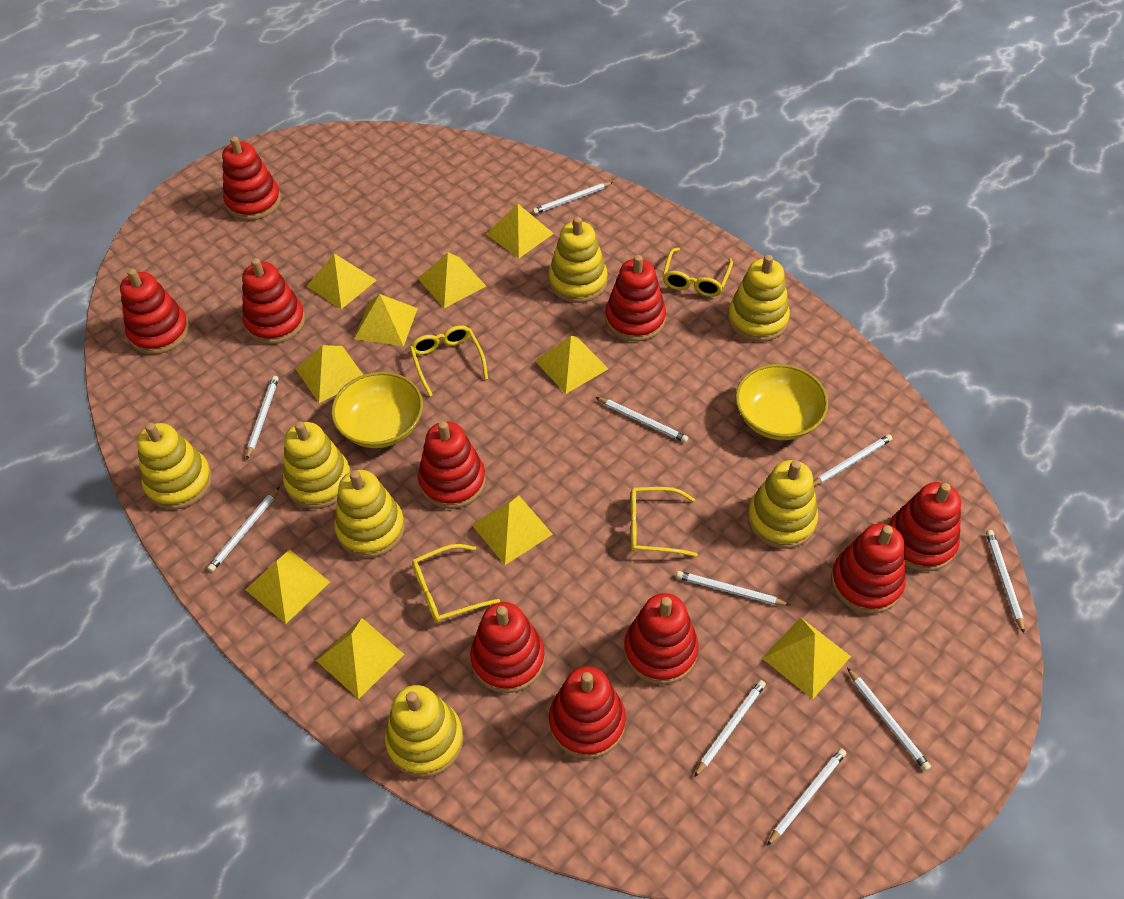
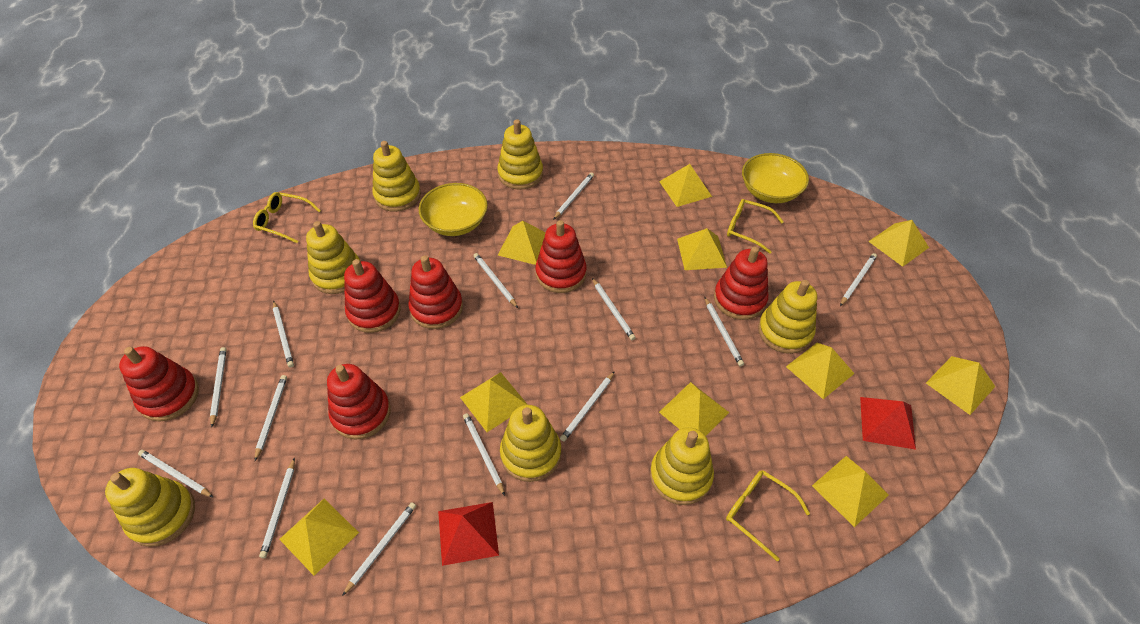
red pyramid: none = 0 -> [438,502,499,566] [860,397,916,450] = 2
red stacking toy: [120,268,189,355] [222,136,281,221] [242,258,305,344] [418,421,486,509] [470,602,545,693] [549,666,626,759] [605,255,666,342] [624,593,699,685] [831,524,906,614] [889,482,961,572] = 10 -> [119,346,199,422] [327,364,391,439] [344,259,401,333] [408,255,463,329] [535,220,587,293] [714,246,768,320] = 6
white pencil: [207,487,280,572] [246,376,279,460] [533,182,613,214] [596,397,688,443] [676,571,790,605] [694,680,766,777] [767,748,846,846] [813,434,893,486] [847,668,931,771] [986,530,1024,633] = 10 -> [138,450,213,497] [210,347,227,427] [255,375,287,461] [259,457,295,558] [273,301,294,368] [342,502,416,596] [463,413,505,496] [473,253,518,308] [553,173,594,220] [560,371,615,442] [592,278,636,340] [705,297,744,367] [840,253,877,306] = 13
yellow glasses: [410,325,488,397] [412,544,500,623] [631,487,698,557] [663,247,733,297] = 4 -> [253,192,321,243] [726,470,810,561] [727,199,784,254] = 3

